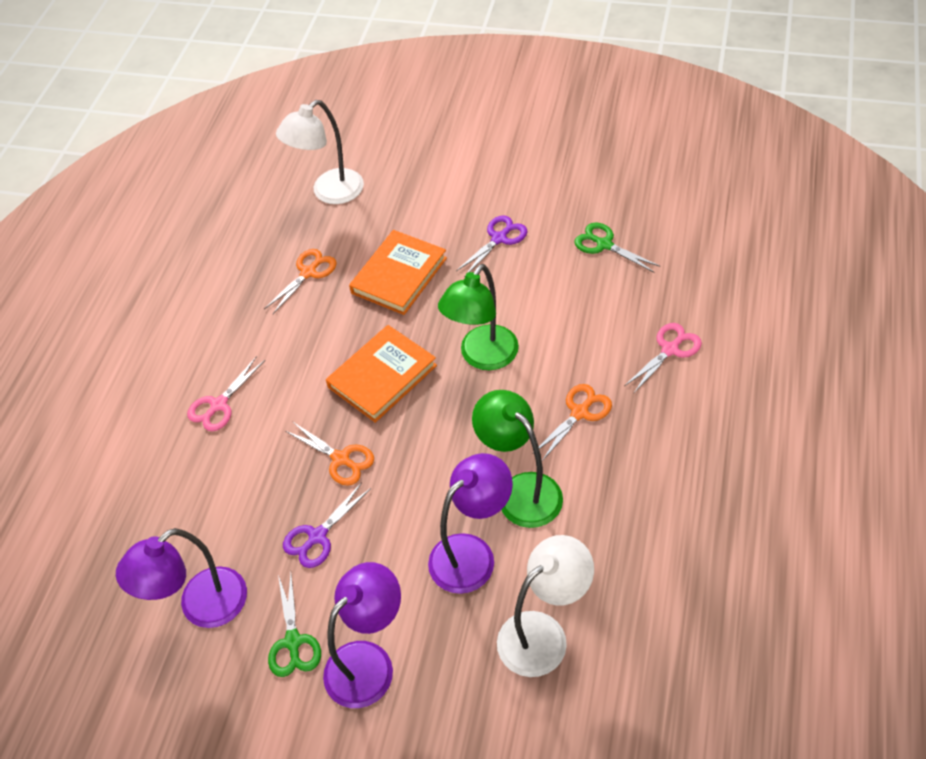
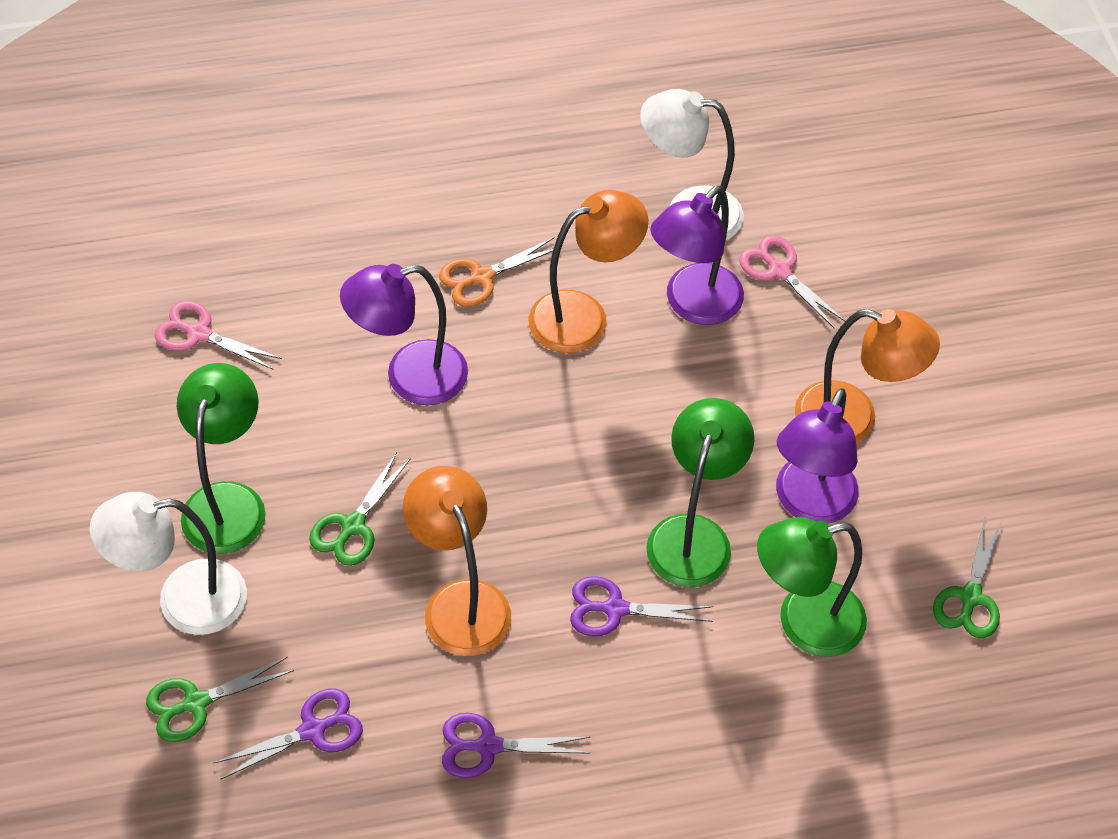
green lamp: [438,264,519,370] [472,390,563,528] = 2 -> [177,363,266,554] [646,398,754,587] [757,517,867,657] = 3
green scissors: [268,573,321,677] [574,223,659,272] = 2 -> [146,657,294,742] [309,452,411,566] [933,516,1002,638] = 3
orange book: [326,325,437,423] [349,230,447,315] = 2 -> none = 0
orange lamp: none = 0 -> [403,466,511,656] [528,190,648,353] [795,309,940,444] = 3
orange scissors: [264,249,337,314] [285,421,374,486] [532,384,612,461] = 3 -> [439,237,554,307] = 1
purple scissors: [283,482,371,568] [456,215,527,277] = 2 -> [214,688,363,779] [442,713,591,778] [570,576,713,636] = 3

